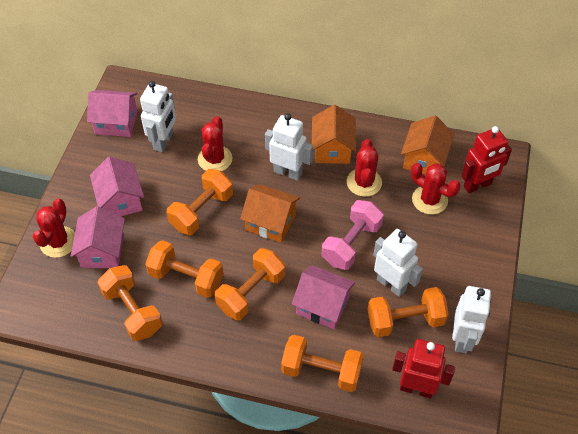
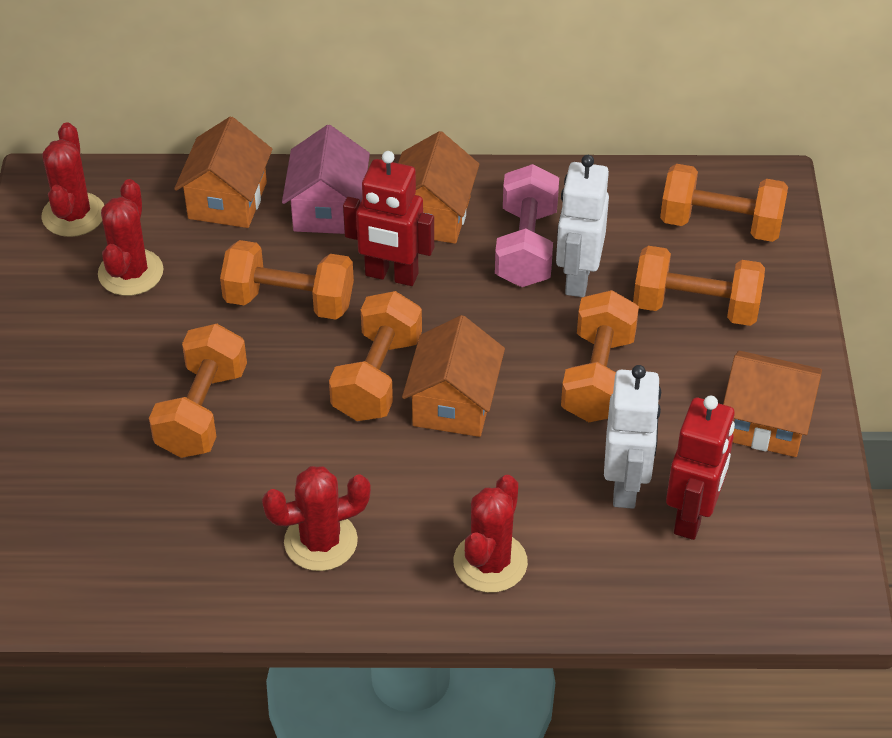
orange house: [240,184,300,243] [312,105,356,164] [401,116,454,174] = 3 -> [174,116,272,228] [398,131,480,244] [402,315,505,437] [723,351,822,457] = 4
pink house: [71,206,125,268] [87,90,138,137] [90,157,144,217] [292,265,355,329] = 4 -> [282,125,370,234] = 1
white robot: [140,81,176,152] [265,113,313,181] [373,229,423,297] [452,286,491,353] = 4 -> [556,155,609,297] [604,365,661,509] = 2

